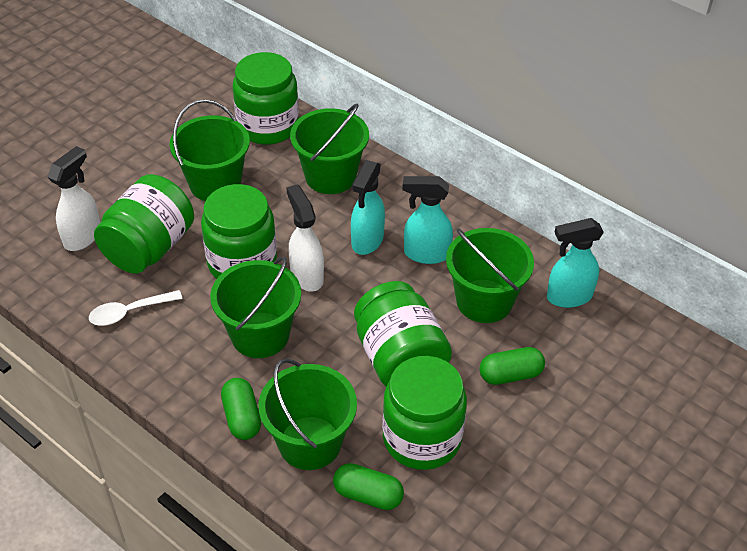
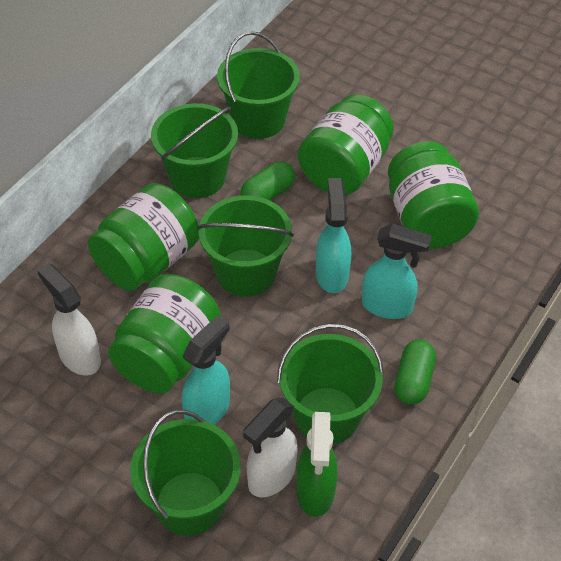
green capsule: [221,378,261,440] [333,463,404,510] [479,347,545,385] = 3 -> [241,161,295,200] [394,339,436,405] = 2
green jar: [94,174,194,274] [201,184,277,279] [233,52,299,145] [354,281,452,386] [382,356,467,470] = 5 -> [88,183,199,291] [108,274,221,394] [298,94,394,195] [388,141,479,248] = 4
green spray bottle: none = 0 -> [296,412,338,517] = 1
white spoon: [89,290,183,326] = 1 -> none = 0

